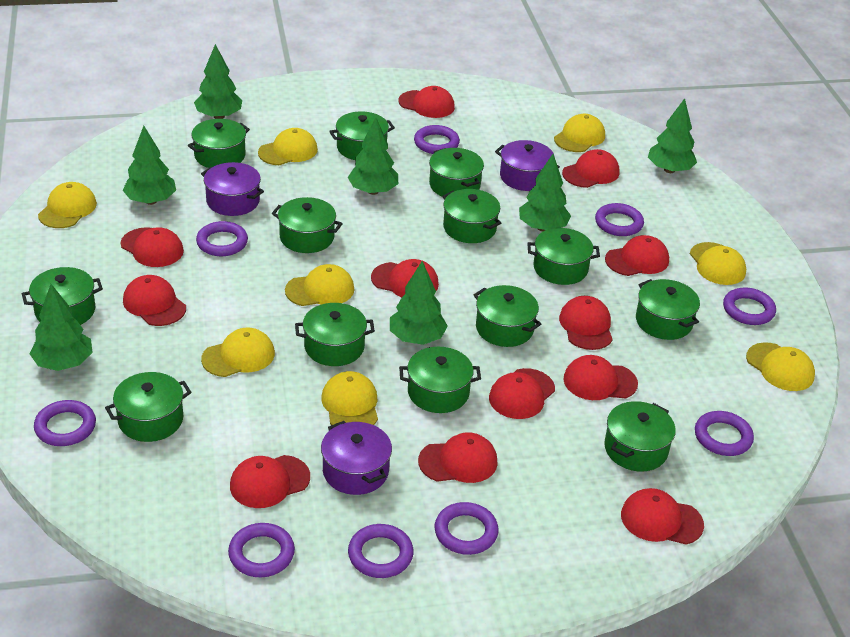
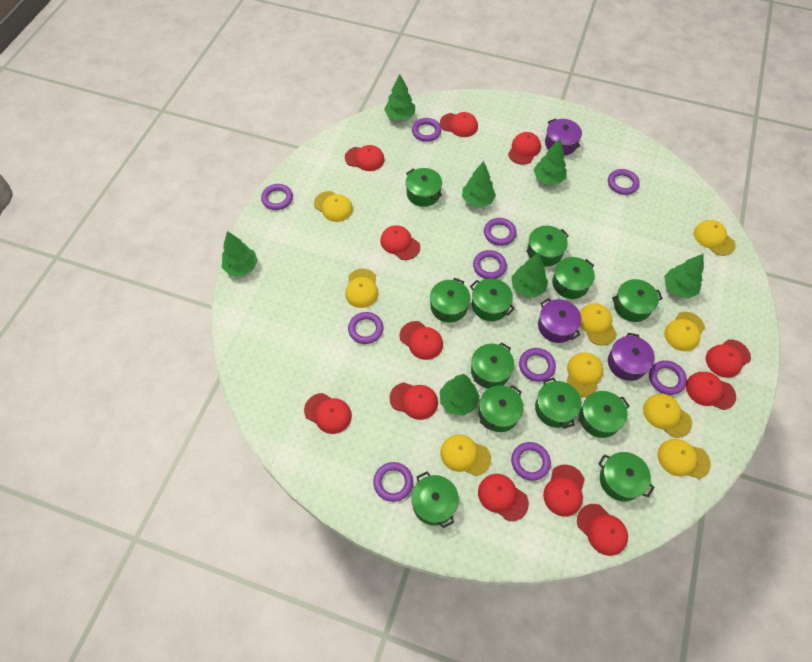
green pot: [22,267,103,325] [105,372,192,442] [188,119,250,168] [272,197,343,253] [295,303,375,366] [329,111,395,160] [399,347,481,413] [429,148,484,196] [442,189,501,243] [474,285,541,347] [527,228,600,285] [604,401,676,471] [636,279,700,340] = 13 -> [406,168,442,207] [411,471,459,528] [430,278,470,323] [470,278,515,321] [471,342,514,388] [479,385,524,432] [526,226,569,266] [535,378,582,429] [552,257,595,299] [578,391,630,438] [598,452,655,502] [612,279,663,322] = 12
purple ring: [34,400,96,446] [196,221,248,256] [228,523,295,577] [348,524,413,578] [414,125,460,154] [435,502,499,555] [595,203,644,236] [695,411,754,456] [723,287,776,325] = 9 -> [261,184,293,210] [348,312,383,344] [373,462,413,502] [412,118,442,142] [473,250,507,279] [484,218,517,246] [511,442,551,481] [519,348,556,382] [608,169,640,195] [649,360,687,395] = 10
yellow cap: [38,182,97,228] [201,328,275,377] [258,128,318,165] [285,264,354,306] [321,371,378,425] [554,114,605,152] [690,242,746,285] [746,342,815,391] = 8 -> [314,191,353,222] [345,269,379,308] [440,434,491,476] [566,352,603,397] [580,303,617,346] [643,394,692,438] [658,439,711,479] [664,312,705,351] [694,220,735,256] = 9

